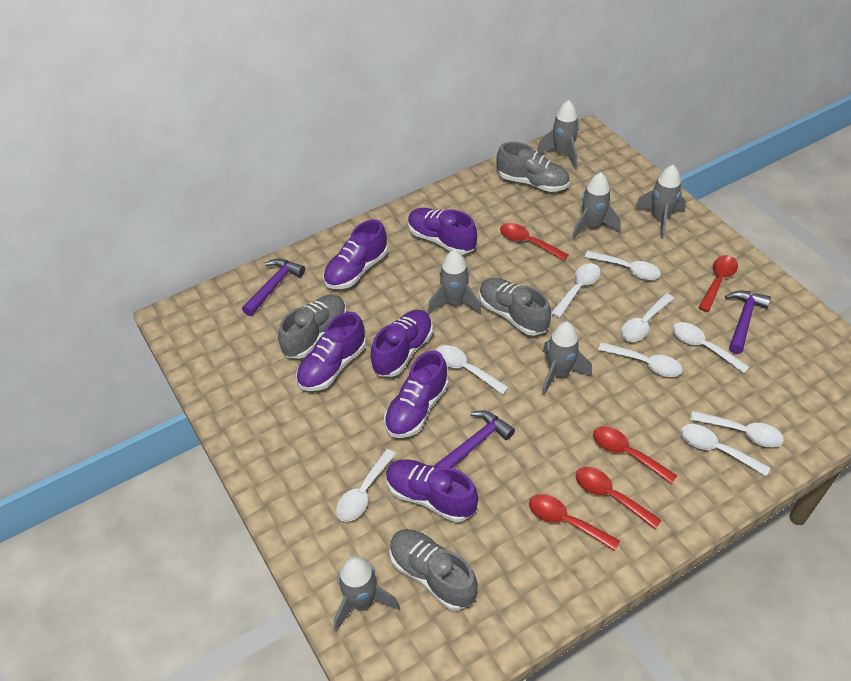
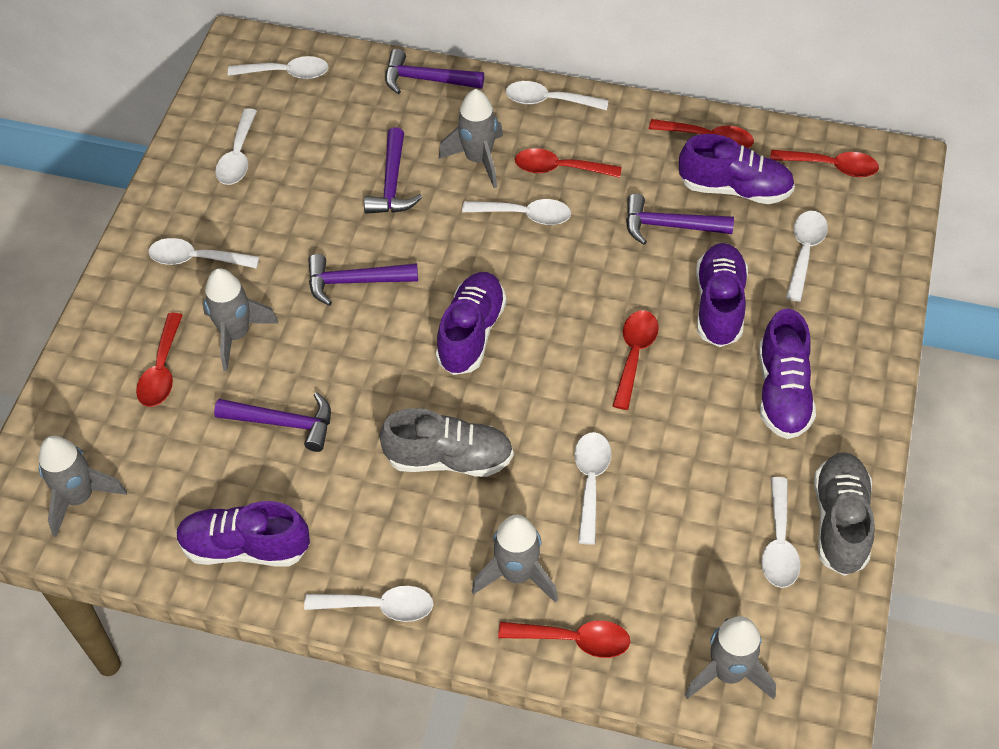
grey rocket: [334,556,400,632] [428,250,481,315] [537,100,579,170] [542,322,592,396] [572,172,621,240] [635,165,686,239] = 6 -> [39,436,127,537] [202,268,278,371] [439,89,503,188] [472,515,558,603] [685,616,776,700] = 5
grey shoe: [278,295,346,359] [389,529,478,611] [479,278,551,336] [496,142,569,192] = 4 -> [379,408,513,477] [814,452,875,576] = 2
purple hammer: [242,259,305,316] [434,410,515,468] [725,290,771,354] = 3 -> [214,392,331,452] [308,254,418,306] [364,127,422,214] [385,49,484,94] [626,194,734,245] = 5
purple shoe: [296,312,366,391] [323,220,388,289] [371,310,433,377] [384,350,448,438] [386,459,478,522] [408,208,477,255] = 6 -> [176,501,310,566] [436,272,506,375] [679,134,795,204] [696,243,748,347] [759,308,816,439] = 5
red spoon: [500,223,568,261] [529,494,620,551] [576,467,662,529] [593,426,678,484] [698,255,738,312] = 5 -> [136,313,183,407] [498,621,630,658] [515,148,621,178] [613,310,659,410] [649,119,754,148] [770,150,879,177] = 6

